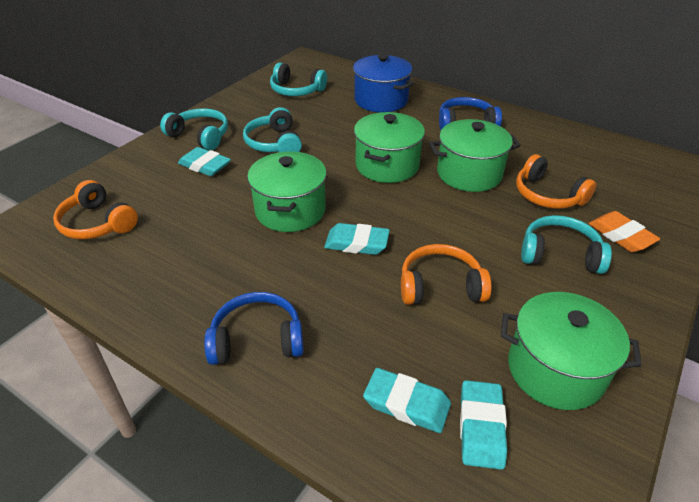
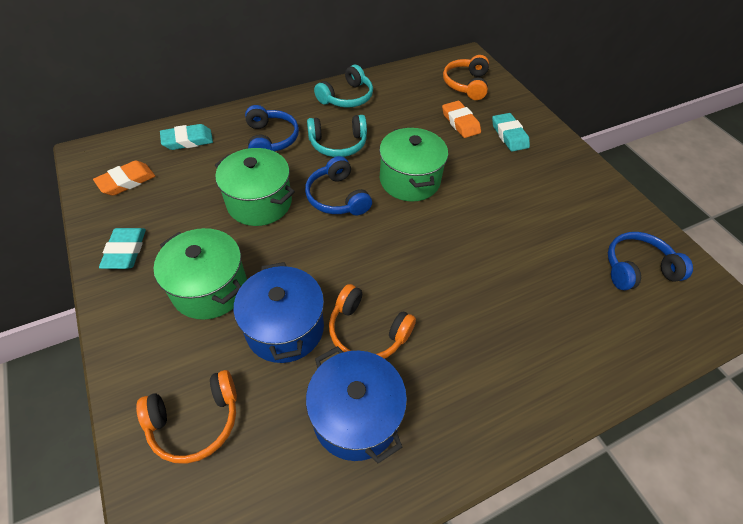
blue headphones: [204,292,304,365] [439,97,502,130] = 2 -> [245,105,299,151] [305,156,372,215] [608,232,693,290] = 3
blue pot: [353,54,414,112] = 1 -> [233,262,324,363] [306,346,407,464] = 2
green pot: [247,152,327,232] [354,112,425,183] [429,119,521,192] [501,292,642,410] = 4 -> [153,228,247,320] [215,148,295,226] [379,127,448,202] = 3
orange eraser: [588,211,660,252] = 1 -> [93,160,155,196] [442,101,481,138] = 2
turquoise eraser: [178,147,231,176] [324,223,390,255] [363,368,451,433] [460,380,507,470] = 4 -> [99,228,146,269] [160,124,213,150] [492,113,530,152] = 3
turquoise headphones: [160,108,228,150] [243,107,302,152] [270,63,327,96] [521,215,612,274] = 4 -> [307,115,367,157] [314,65,373,108] = 2

